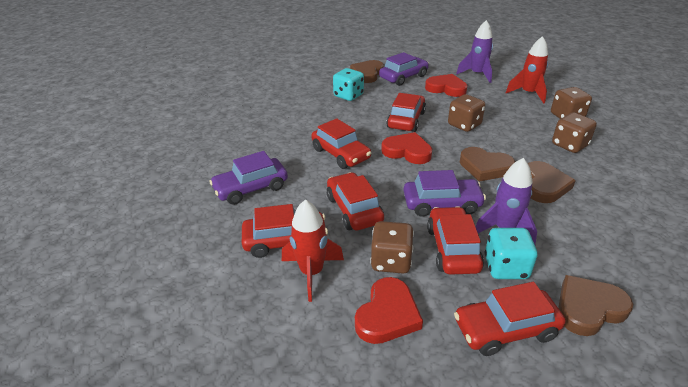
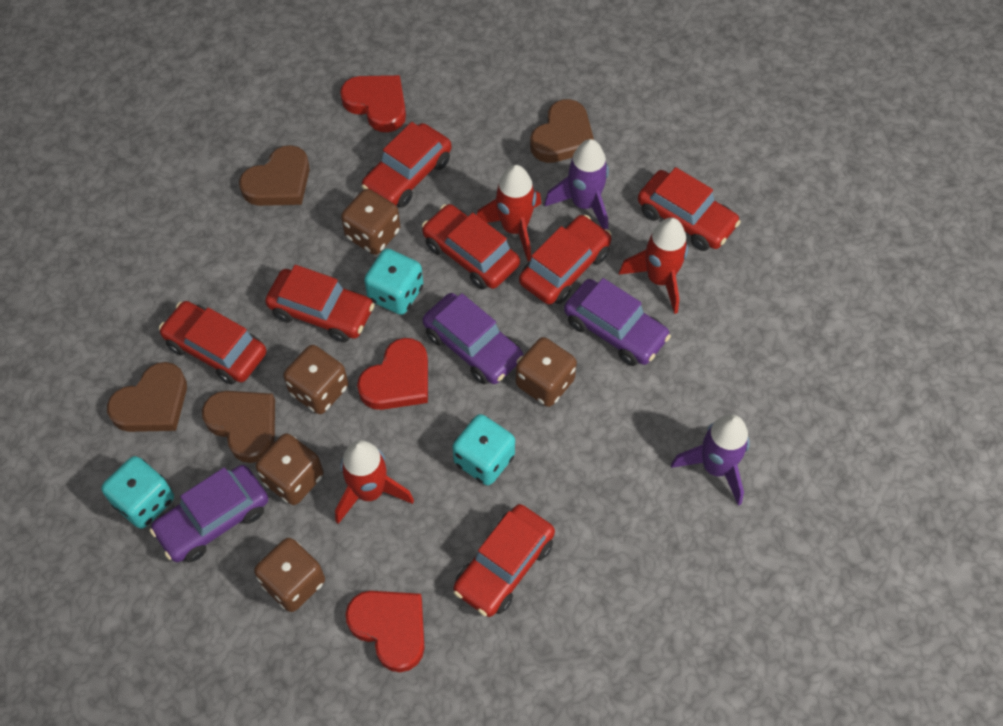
brown dice: [370,221,414,274] [448,94,485,132] [551,87,592,119] [552,112,597,153] = 4 -> [254,538,325,612] [256,433,324,505] [283,345,348,414] [341,189,400,255] [516,337,577,407] = 5
red car: [242,204,328,258] [311,118,371,169] [327,172,384,230] [386,93,426,132] [427,206,484,275] [454,282,566,356] = 6 -> [159,301,266,385] [265,265,375,342] [362,122,452,208] [422,204,520,290] [453,504,555,617] [519,215,612,305] [638,167,741,251] = 7
red rocket: [282,199,344,302] [506,36,548,104] = 2 -> [335,440,414,524] [477,165,541,261] [619,217,688,314] = 3
turquoise dice: [333,68,364,101] [485,228,537,279] = 2 -> [101,456,174,529] [364,249,423,315] [452,414,515,485] = 3

